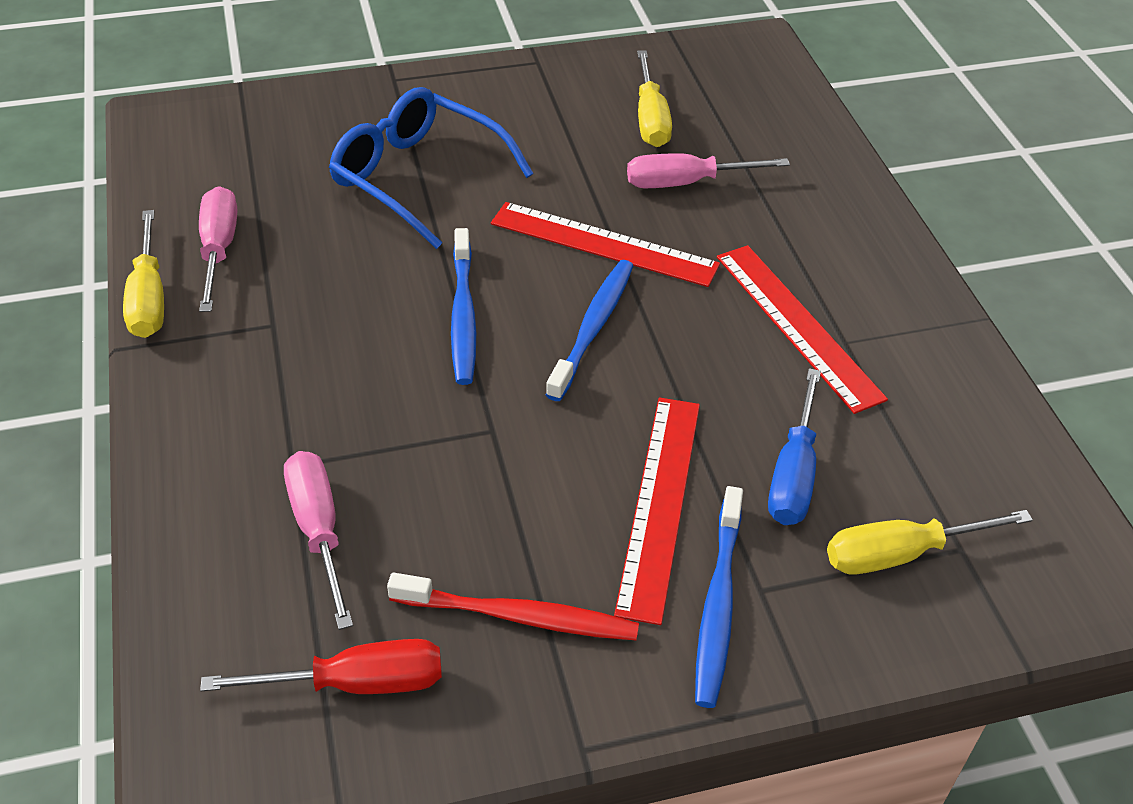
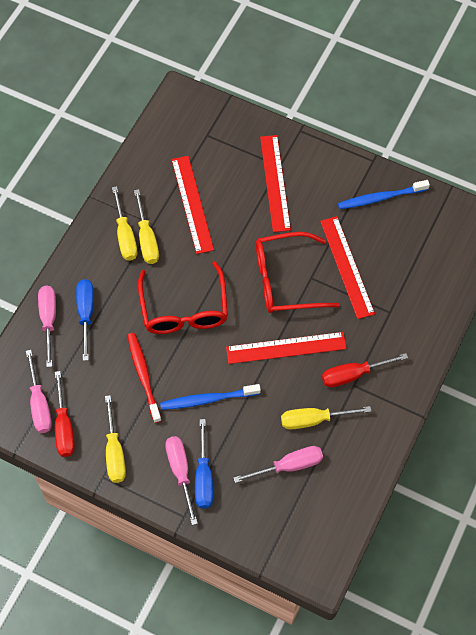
blue glasses: [329,87,533,249] = 1 -> none = 0
blue screwdriver: [768,368,821,525] = 1 -> [76,279,94,361] [195,419,213,509] = 2
blue toothbrush: [451,228,476,385] [546,260,634,401] [695,486,743,708] = 3 -> [160,384,261,410] [338,180,430,209] = 2
pink screwdriver: [199,186,237,312] [284,451,353,630] [627,153,790,188] = 3 -> [26,350,52,433] [38,286,56,367] [165,436,198,525] [234,446,323,483] = 4
red glasses: none = 0 -> [138,261,228,334] [256,232,340,313] = 2
red ruler: [491,202,720,287] [614,398,700,625] [717,245,888,414] = 3 -> [171,156,214,254] [226,332,347,364] [260,135,291,232] [320,216,375,319] = 4
red screwdriver: [200,639,442,694] = 1 -> [55,371,75,457] [322,353,408,387] = 2
yellow screwdriver: [123,210,164,338] [637,50,672,147] [827,510,1033,575] = 3 -> [105,395,126,483] [112,186,138,261] [134,189,159,264] [281,406,371,429] = 4

